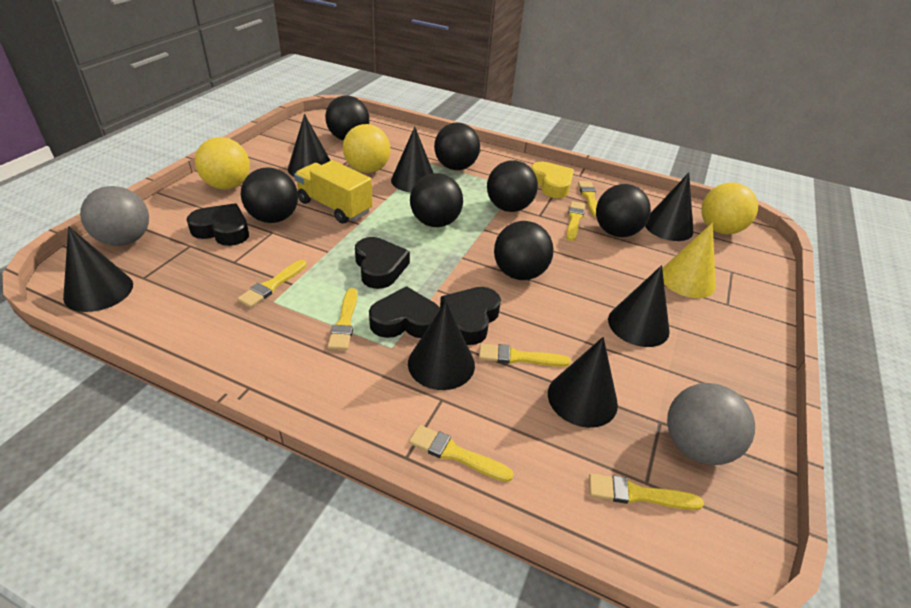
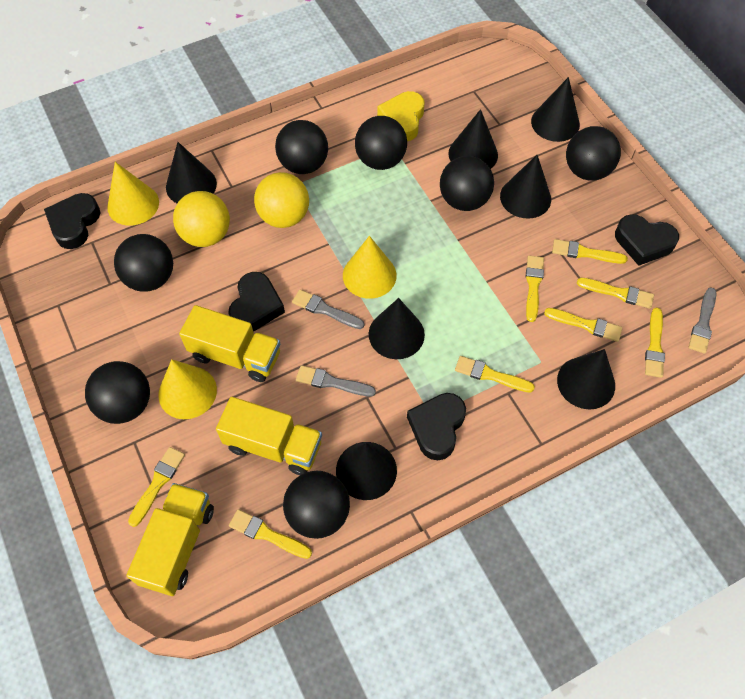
grey ball: [80,186,149,246] [667,383,755,465] = 2 -> none = 0
grey brush: none = 0 -> [292,290,364,329] [296,365,376,397] [689,287,716,354] = 3
yellow ball: [195,137,250,189] [343,124,391,173] [701,182,758,234] = 3 -> [173,191,230,247] [254,172,309,228] = 2
yellow brush: [237,260,307,308] [328,288,357,350] [409,425,514,482] [479,343,571,367] [566,201,585,241] [578,181,597,218] [589,473,704,510] = 7 -> [128,447,185,527] [229,509,312,559] [455,356,535,393] [526,256,544,322] [544,308,623,342] [552,239,628,264] [577,278,654,309] [645,308,665,378] = 8
yellow cone: [662,223,716,298] = 1 -> [107,162,159,226] [158,359,217,419] [343,236,397,299] = 3
yellow truck: [294,160,373,224] = 1 -> [126,483,214,596] [179,305,280,382] [216,397,322,475] = 3

